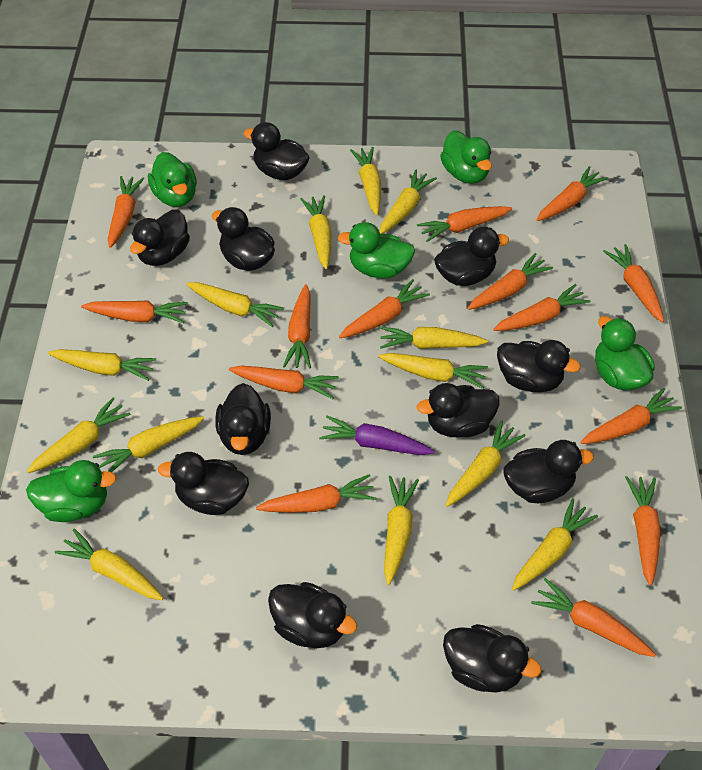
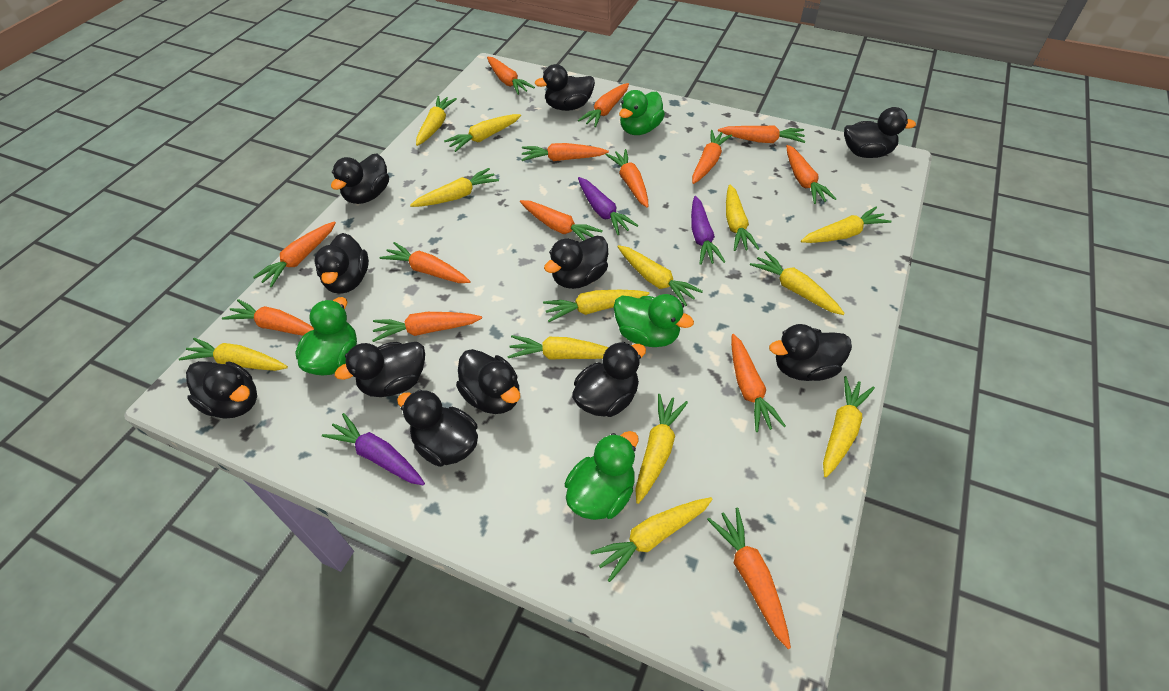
green duck: [26,460,117,522] [148,152,197,207] [337,222,415,278] [440,130,492,184] [595,316,655,391] = 5 -> [295,297,357,375] [565,431,639,520] [613,294,694,347] [619,90,665,135] = 4
purple carrot: [319,416,435,455] = 1 -> [322,413,425,485] [578,177,638,235] [691,196,725,265] = 3

